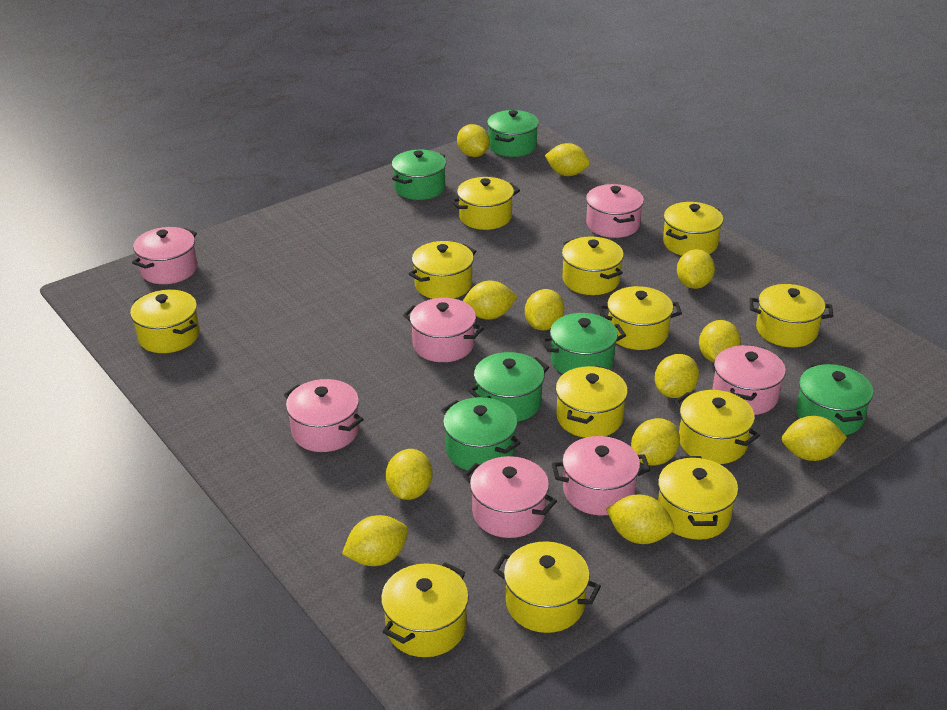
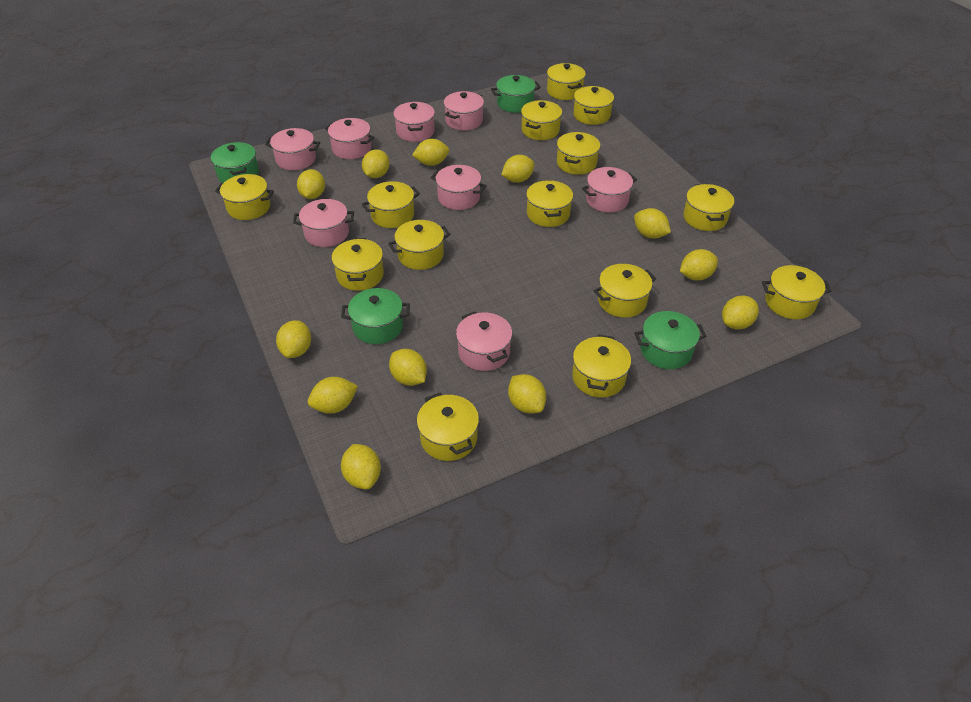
green pot: [392,149,446,200] [441,397,521,472] [468,352,549,422] [487,110,539,157] [541,313,626,374] [796,363,873,435] = 6 -> [211,142,259,183] [341,288,410,344] [491,75,541,113] [634,311,706,369] = 4
pink pot: [132,227,197,284] [284,379,364,452] [403,298,484,362] [463,456,557,538] [552,436,650,515] [586,184,644,238] [712,344,786,415] = 7 -> [265,128,320,170] [293,199,354,247] [325,118,374,159] [393,102,435,142] [431,165,487,210] [444,91,484,130] [456,311,512,371] [582,167,637,212] = 8
yellow pot: [130,290,200,353] [381,562,469,657] [408,241,476,299] [451,177,520,230] [493,541,601,633] [556,366,628,438] [562,236,624,295] [598,286,682,350] [658,456,738,540] [663,202,723,256] [674,390,760,464] [749,284,833,347] = 12 -> [215,174,274,220] [332,238,384,291] [362,181,420,228] [388,220,450,270] [417,392,479,461] [521,100,562,140] [526,180,573,227] [547,63,586,100] [557,132,600,175] [572,334,631,398] [573,86,614,125] [594,264,656,318] [683,184,734,231] [762,265,831,319] = 14

